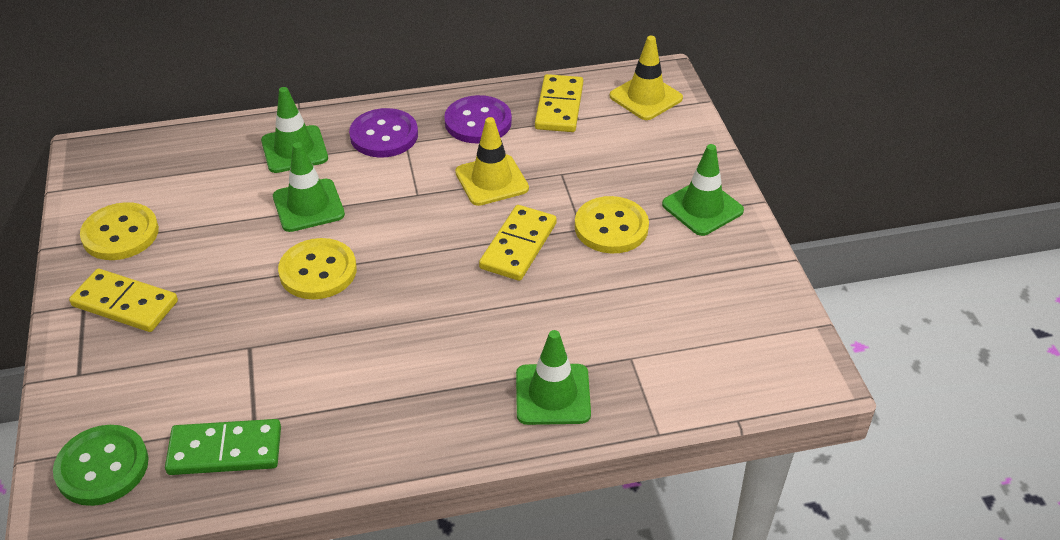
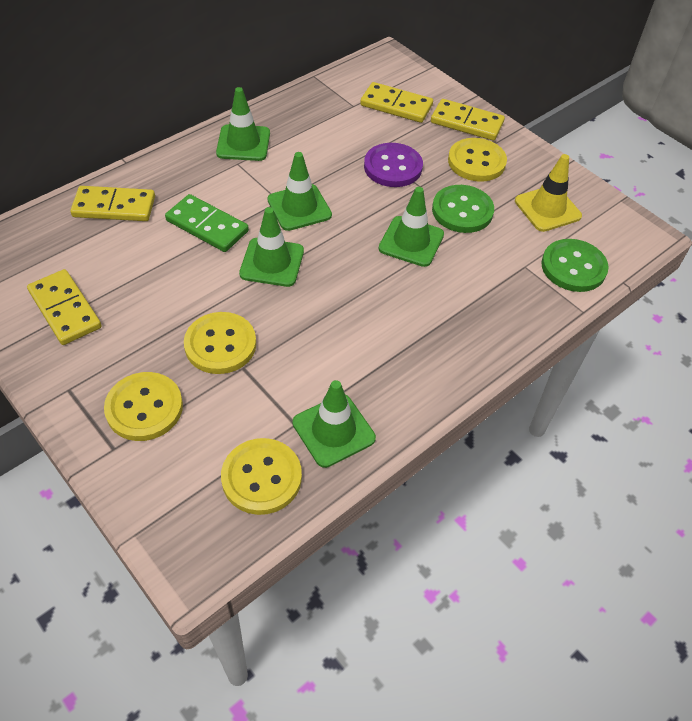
green button: [53,425,149,506] = 1 -> [432,185,494,233] [541,239,609,292] = 2
green traffic cone: [261,87,328,173] [273,142,345,232] [516,330,591,425] [662,144,744,236] = 4 -> [216,87,270,161] [239,207,304,287] [267,152,332,231] [293,380,376,468] [379,187,444,267] = 5
purple button: [349,108,418,157] [444,95,512,144] = 2 -> [364,143,423,187] = 1
yellow button: [80,202,159,260] [278,238,357,299] [575,196,649,253] = 3 -> [104,372,183,441] [184,312,256,374] [221,438,302,515] [448,138,507,182] = 4
yellow domino: [69,269,178,332] [479,205,557,281] [535,74,583,132] = 3 -> [27,269,102,345] [70,186,155,221] [360,82,433,123] [431,99,505,141] = 4
yellow traffic cone: [455,117,529,206] [610,36,683,120] = 2 -> [515,154,582,232] = 1

